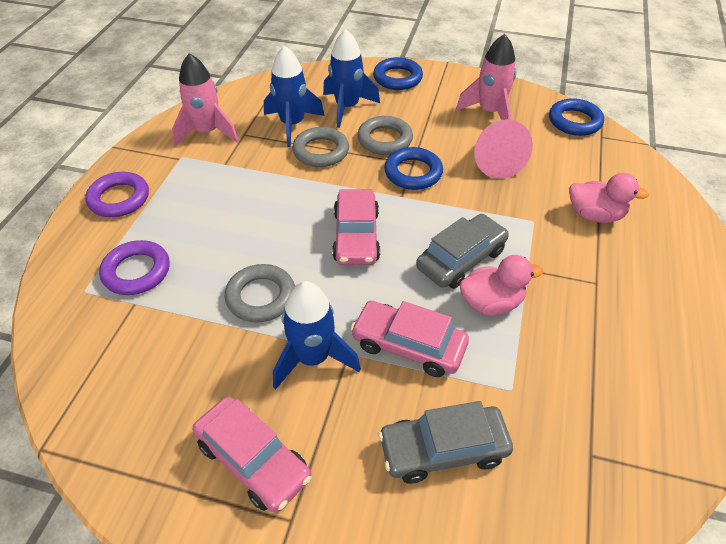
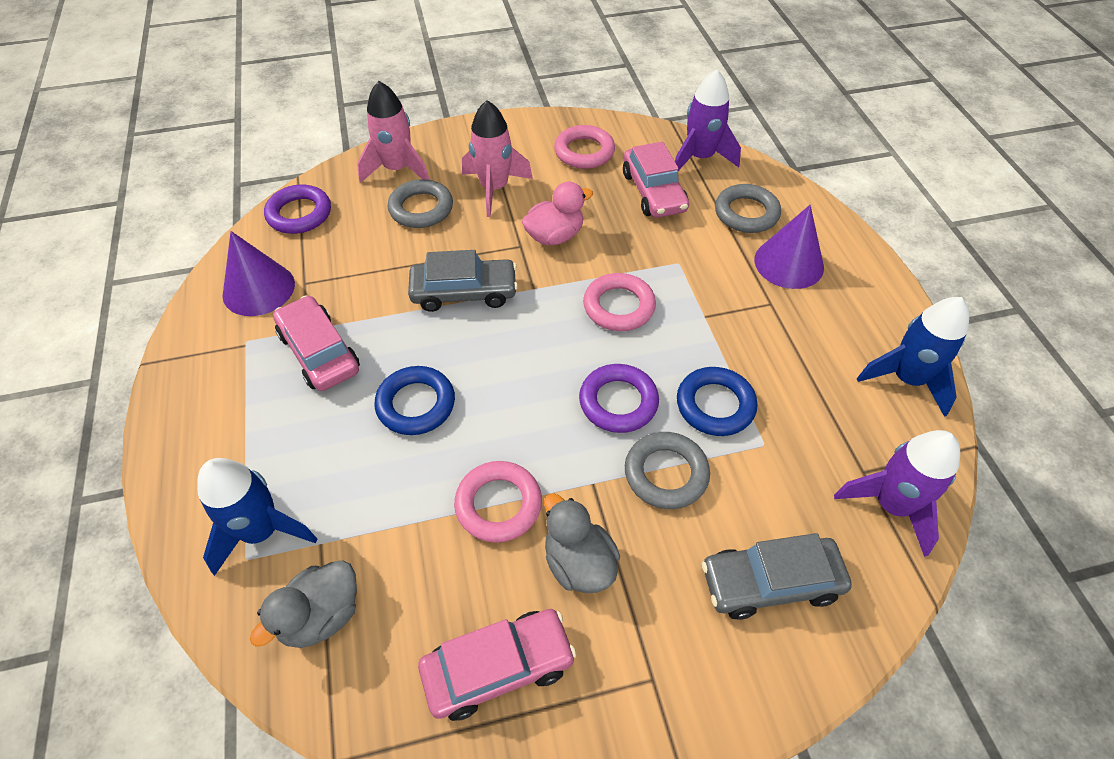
blue ring: [373,57,423,90] [384,147,443,190] [549,98,604,136] = 3 -> [374,366,455,435] [677,367,758,436] = 2
blue rocket: [264,46,325,147] [273,281,361,389] [323,29,380,128] = 3 -> [198,458,317,576] [857,297,969,417] = 2
grey duck: none = 0 -> [250,560,357,648] [544,493,620,593] = 2
pink cone: [474,119,533,179] = 1 -> none = 0
pink duck: [460,255,543,316] [569,173,649,223] = 2 -> [522,182,593,246] = 1
pink ring: none = 0 -> [454,461,542,543] [554,125,615,169] [583,273,656,331] = 3
purple cone: none = 0 -> [222,231,295,316] [754,205,824,289] = 2
purple rocket: none = 0 -> [675,69,741,171] [834,430,960,557] = 2

